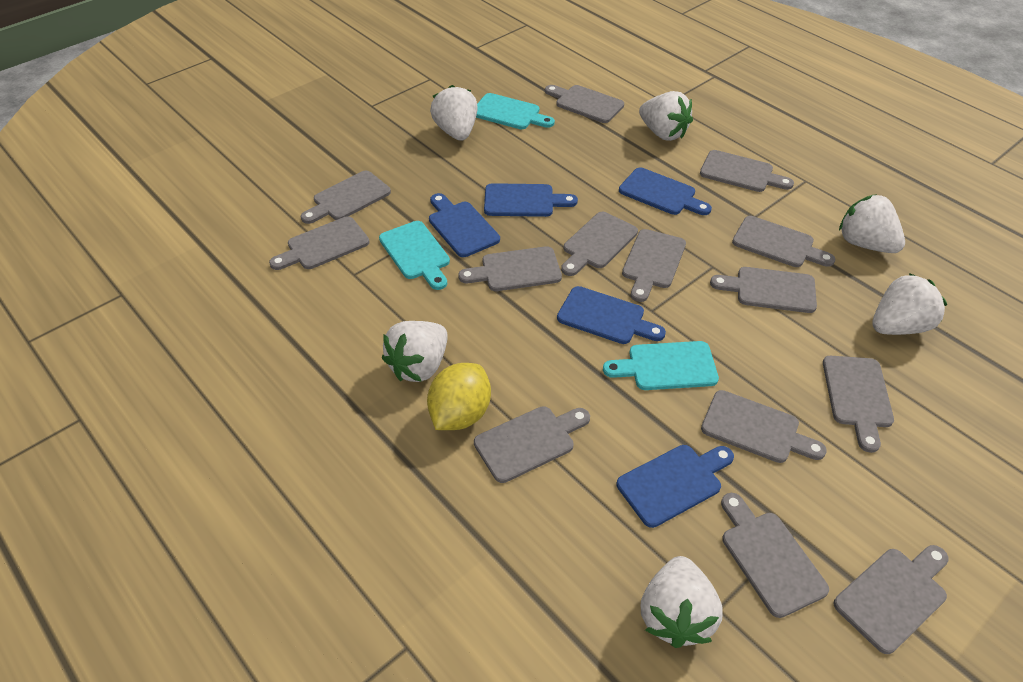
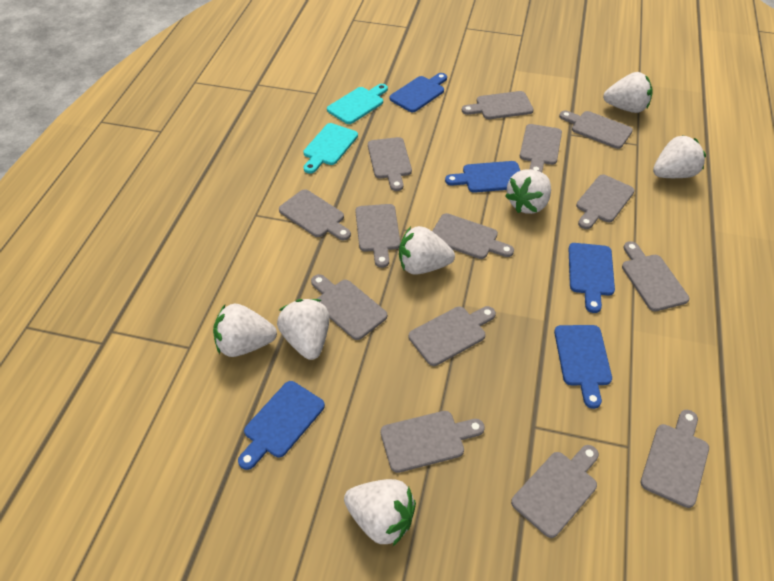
turquoise cutting board: [379,221,450,290] [476,93,555,129] [603,341,719,390] = 3 -> [303,123,358,174] [327,84,388,124] = 2
white strawberry: [382,321,448,382] [430,85,478,141] [639,91,693,141] [641,556,723,648] [839,194,905,253] [872,273,947,335] = 6 -> [213,304,277,357] [277,299,330,360] [344,479,416,546] [399,226,455,275] [505,169,551,214] [603,72,653,113] [653,135,706,178] = 7
yellow lemon: [427,363,491,430] = 1 -> none = 0

